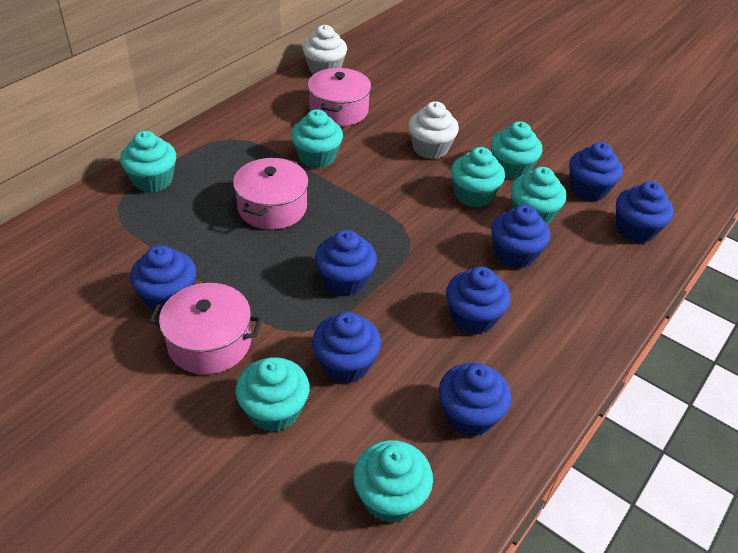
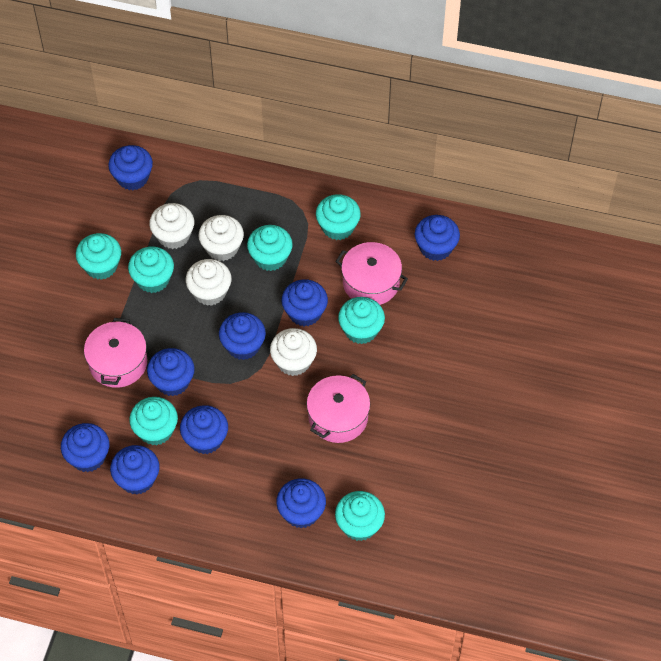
blue cupcake: [130,245,196,313] [312,312,381,384] [315,230,377,296] [439,363,511,437] [446,267,510,335] [491,205,550,269] [569,142,623,202] [616,181,674,243] = 8 -> [61,423,110,472] [108,145,153,190] [110,445,159,495] [147,348,195,396] [180,405,228,454] [219,312,266,360] [276,478,326,528] [282,279,328,326] [415,215,460,261] = 9
white cupcake: [303,25,347,75] [408,101,459,159] = 2 -> [149,203,194,249] [186,259,232,306] [198,215,244,261] [270,328,317,376] = 4

